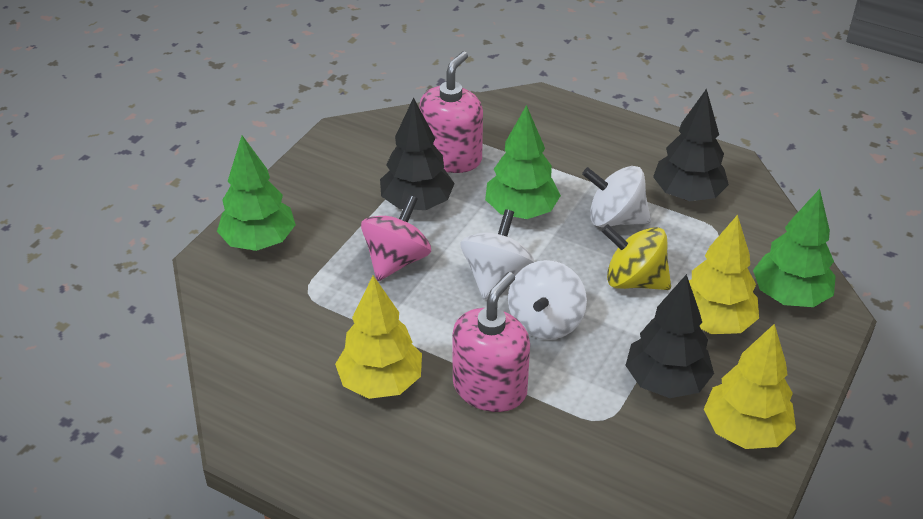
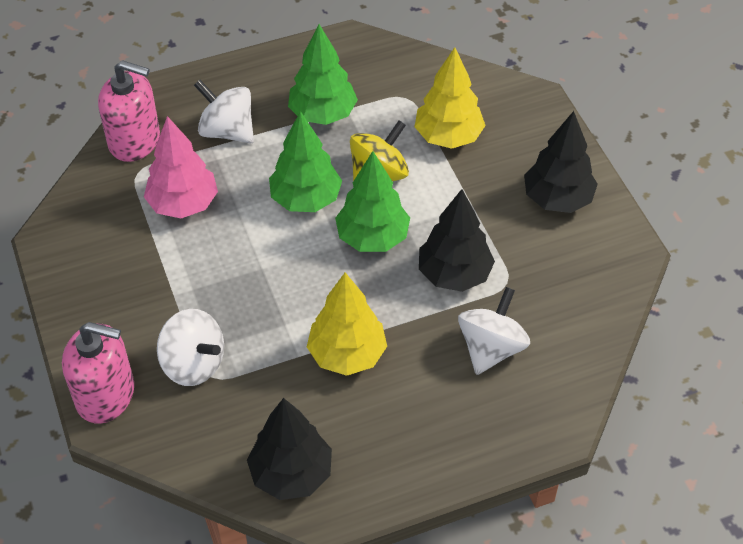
pink spinning top: [361,195,431,281] = 1 -> none = 0
pink tree: none = 0 -> [144,116,218,218] = 1
yellow tree: [335,276,422,399] [689,215,759,334] [704,324,796,449] = 3 -> [307,272,387,376] [415,47,486,149] = 2

